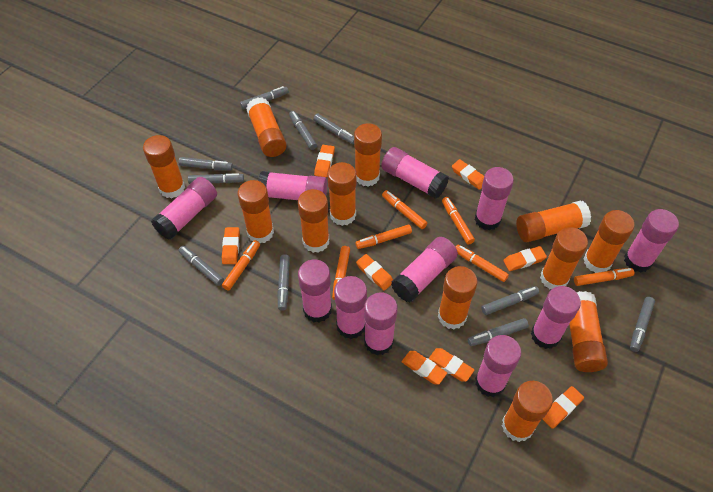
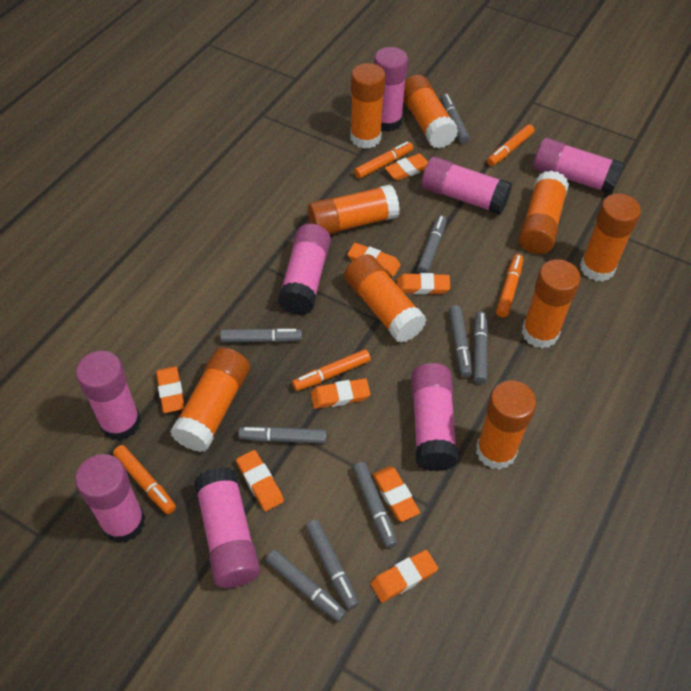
grey marker: [178,157,233,171] [178,246,224,286] [188,173,244,184] [240,86,289,110] [277,254,290,311] [289,111,317,150] [313,114,354,144] [468,318,529,346] [481,286,539,315] [630,297,655,352] = 10 -> [220,328,302,343] [238,426,327,444] [266,549,346,622] [305,520,359,610] [353,462,397,548] [417,215,447,273] [440,94,469,143] [449,305,472,377] [473,312,488,384] = 9
orange glue stick: [143,135,185,198] [238,180,274,243] [246,97,287,157] [298,189,329,253] [327,162,357,226] [354,123,382,187] [438,266,477,330] [502,381,553,442] [516,201,591,242] [540,227,588,289] [569,291,608,372] [583,210,635,273] = 12 -> [170,348,250,452] [307,184,400,235] [344,254,427,343] [350,63,385,149] [403,75,458,149] [476,380,536,470] [519,170,569,254] [522,259,581,348] [580,193,641,282] = 9
orange marker: [222,240,260,290] [332,246,350,300] [355,224,412,249] [382,190,427,229] [442,197,475,244] [456,245,509,282] [574,268,634,286] = 7 -> [113,445,176,514] [292,349,371,391] [354,142,413,179] [487,124,535,166] [496,254,523,318] = 5
pink glue stick: [151,177,217,240] [258,171,327,200] [298,259,332,323] [334,276,367,339] [364,293,398,355] [381,147,449,199] [391,237,458,302] [475,167,514,230] [475,335,521,397] [531,286,581,349] [624,209,679,273] = 11 -> [75,454,145,543] [76,351,141,441] [194,467,260,588] [278,224,331,315] [374,47,408,132] [411,363,458,471] [422,157,512,215] [533,138,624,195] = 8

